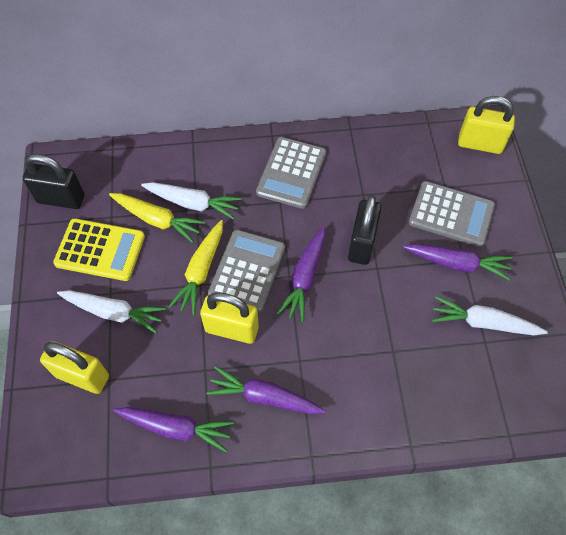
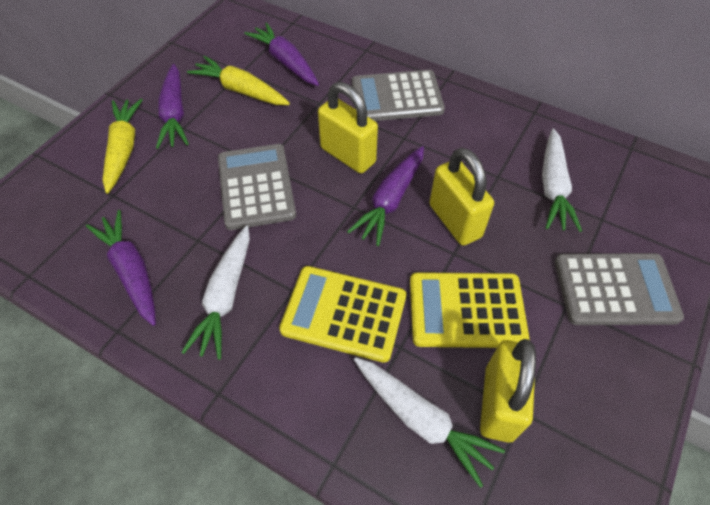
black padlock: [23,154,85,209] [348,195,382,265] = 2 -> none = 0
yellow calculator: [53,218,145,281] = 1 -> [279,266,406,363] [410,272,530,348] = 2

